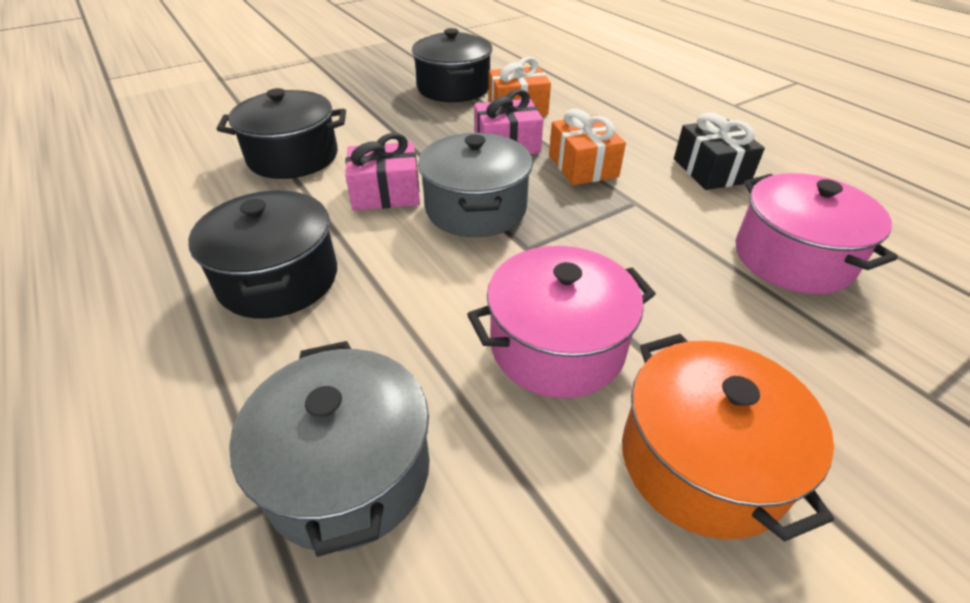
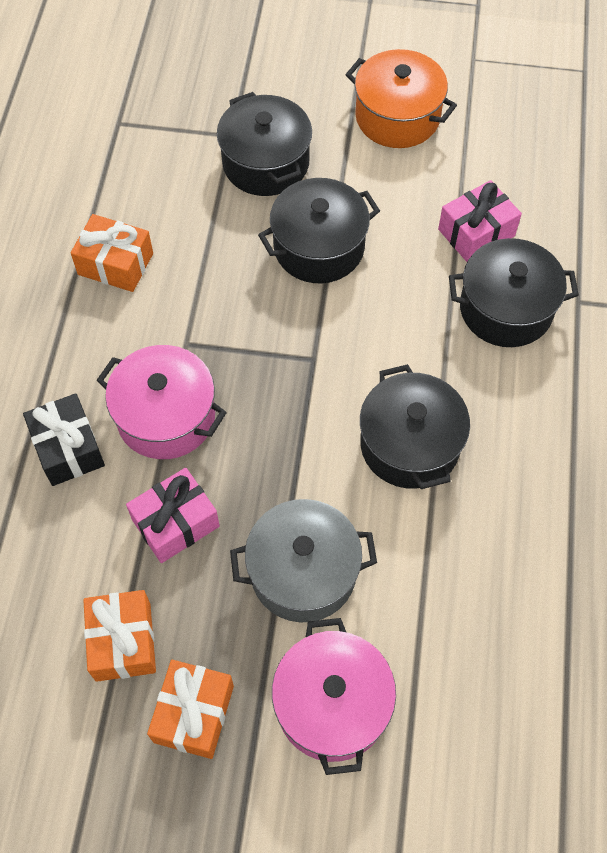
black pot: [188,190,337,319] [217,88,346,179] [412,28,492,102] = 3 -> [217,92,312,196] [258,178,380,283] [360,364,470,489] [449,238,579,347] = 4
grey pot: [229,341,430,557] [418,133,533,237] = 2 -> [230,499,377,622] = 1
orange gift: [489,57,551,116] [549,109,626,185] = 2 -> [71,214,153,292] [83,590,156,682] [147,660,234,759] = 3

